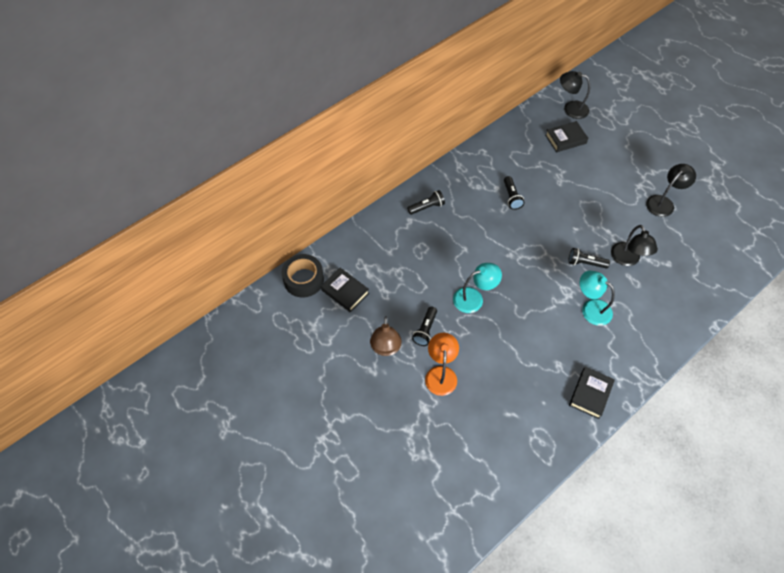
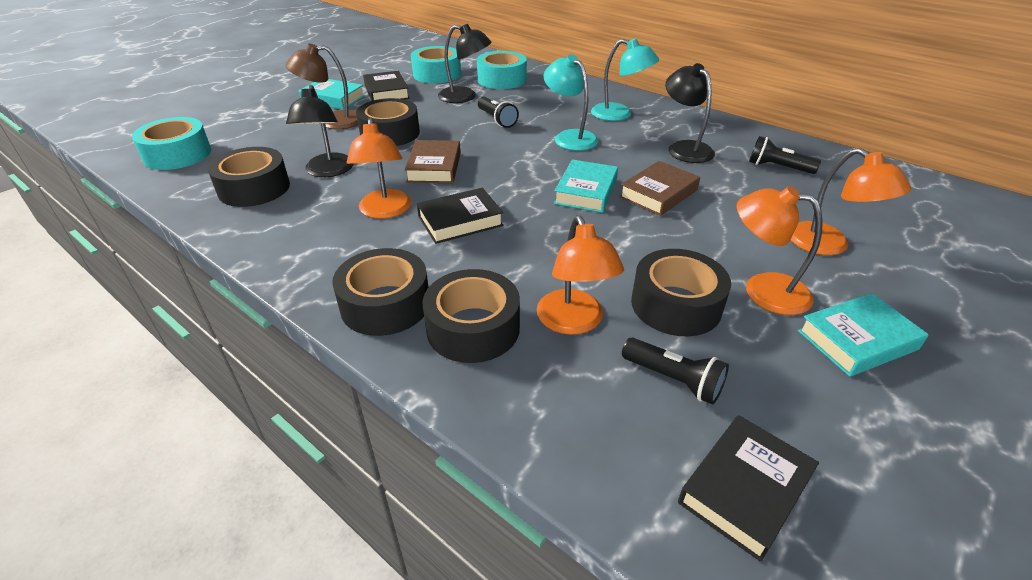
black flashlight: [407,190,445,215] [412,306,437,346] [504,176,525,210] [568,248,610,269] = 4 -> [478,97,519,128] [622,338,729,404] [749,136,821,174] = 3
black tape: [281,254,324,297] = 1 -> [208,147,290,207] [332,248,429,336] [356,98,420,146] [422,269,520,363] [631,249,731,336] = 5
brown book: none = 0 -> [405,140,461,183] [619,161,700,216] = 2
orange lamp: [425,333,459,396] = 1 -> [347,118,412,219] [537,215,624,335] [736,186,823,315] [791,148,911,255] = 4
turquoise book: none = 0 -> [299,79,365,110] [554,159,618,213] [798,293,929,377] = 3
turquoise tape: none = 0 -> [132,117,211,170] [411,46,461,83] [477,51,527,89] = 3

